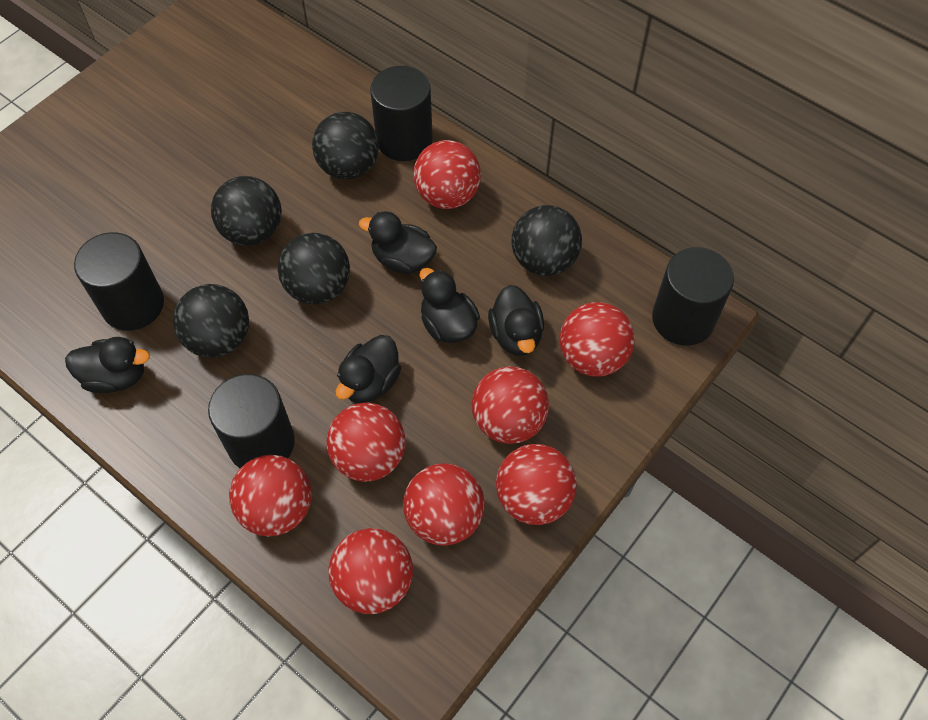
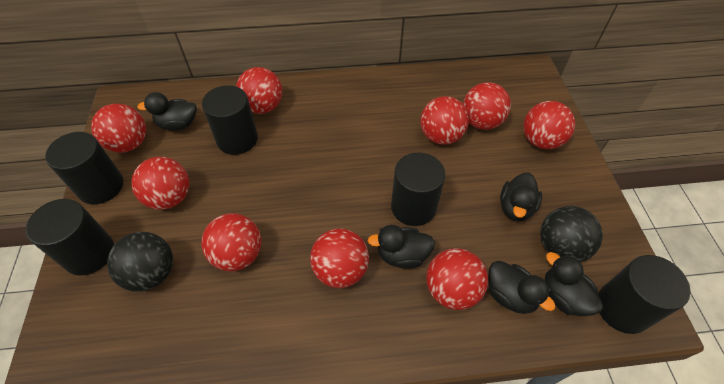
black ball: [173,284,249,358] [211,176,282,246] [278,233,350,304] [312,112,379,180] [512,205,582,276] = 5 -> [107,232,173,292] [540,206,603,262] = 2
black cylinder: [74,232,164,331] [208,374,295,468] [370,66,433,161] [652,247,734,346] = 4 -> [26,199,114,275] [45,132,123,204] [202,85,258,155] [391,152,445,226] [597,255,691,334] = 5
red ball: [229,455,312,536] [326,403,406,482] [329,528,413,614] [403,463,485,546] [413,140,481,209] [472,367,549,444] [496,444,577,525] [560,302,635,377] = 8 -> [91,104,146,153] [132,157,189,210] [202,213,262,271] [236,67,282,114] [310,229,369,288] [420,96,469,145] [426,248,488,310] [463,82,511,130] [523,101,575,149] = 9

